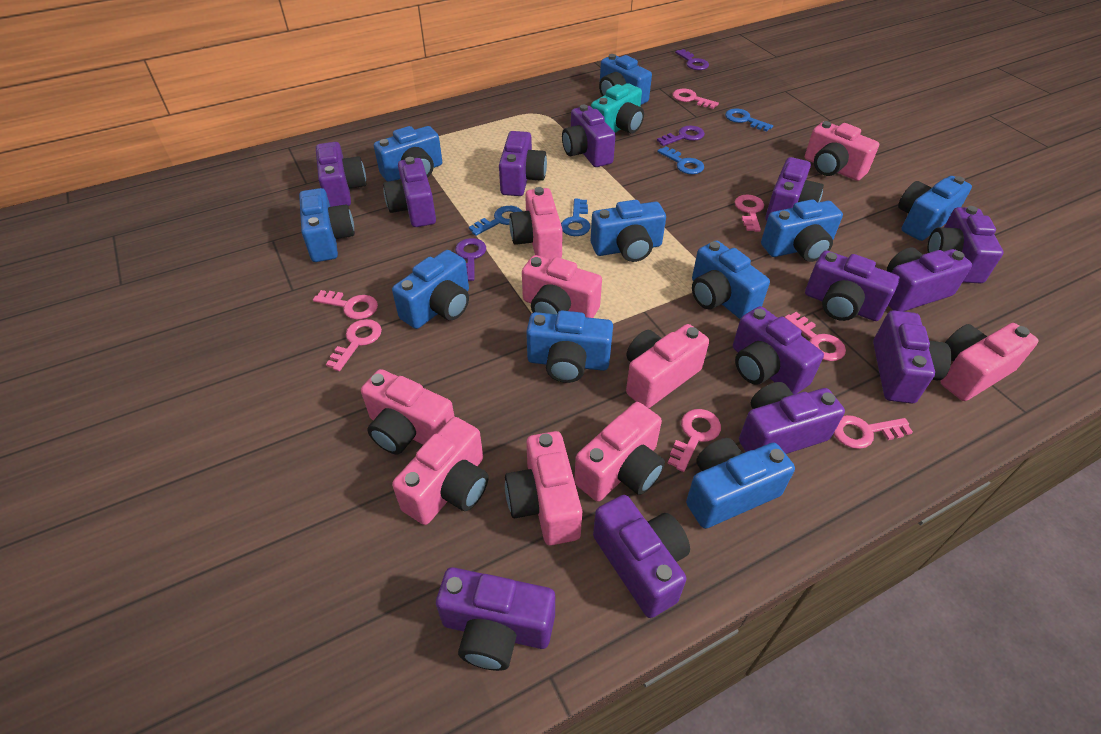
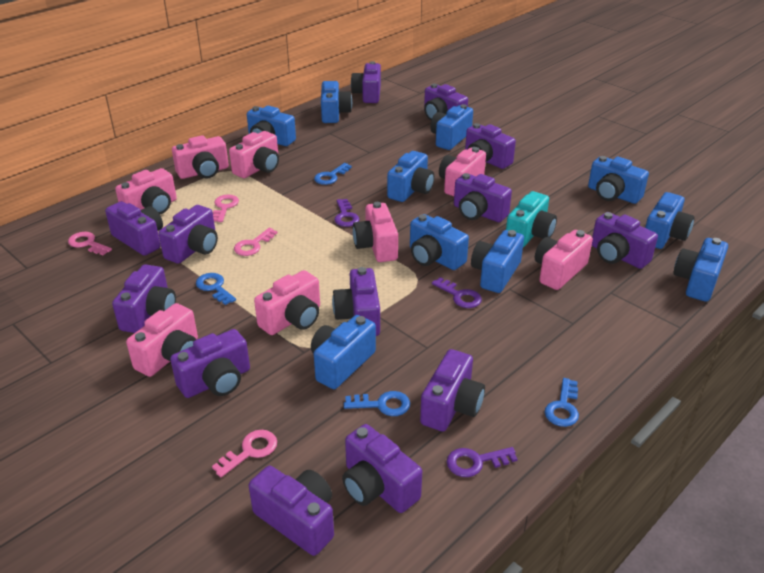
pink camera: [361,369,455,455] [392,417,488,525] [505,431,582,545] [509,187,563,260] [522,255,602,318] [574,402,665,502] [626,324,709,408] [805,121,879,181] [941,323,1039,401] = 9 -> [115,168,177,214] [126,303,198,377] [172,135,229,179] [229,131,279,178] [254,270,320,335] [353,202,398,262] [439,147,486,196] [535,230,593,290] = 8
pink key: [313,290,378,320] [326,319,382,371] [668,409,721,472] [673,88,719,109] [735,195,764,232] [785,312,846,361] [834,415,913,449] = 7 -> [68,232,112,255] [212,430,277,477] [213,194,239,222] [234,228,277,256] = 4

